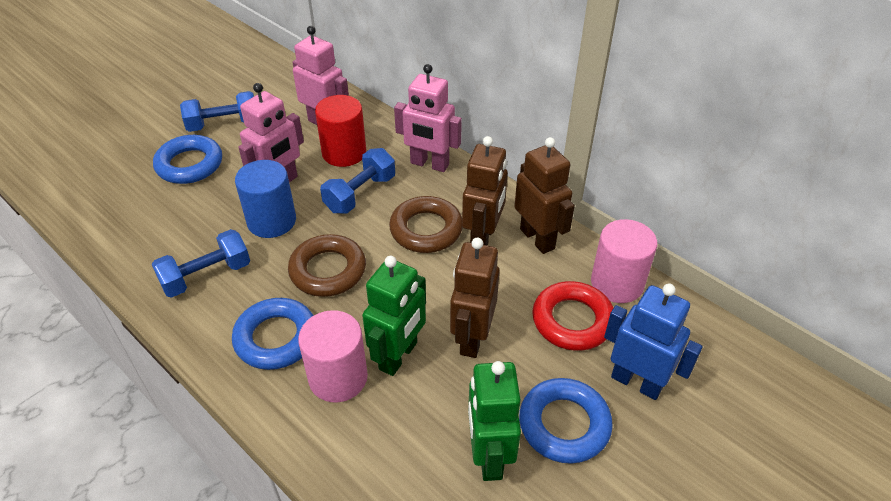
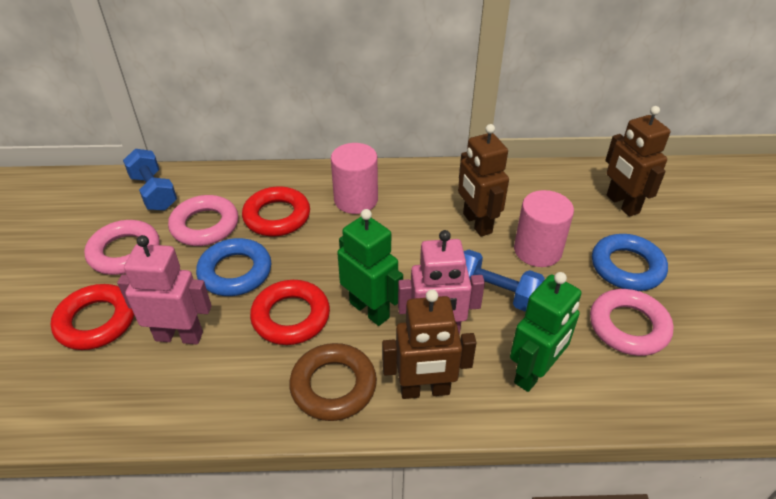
blue cylinder: [235,160,296,238] = 1 -> none = 0
blue dumbbell: [152,229,250,298] [180,91,254,132] [320,148,395,214] = 3 -> [123,149,177,211] [464,250,545,312] = 2
blue ring: [153,135,222,184] [232,298,314,370] [519,378,613,464] = 3 -> [196,238,271,296] [592,234,668,291] = 2
blue robot: [604,283,703,400] = 1 -> none = 0
brown ring: [288,234,366,297] [389,196,463,253] = 2 -> [289,343,377,421] = 1
pink ring: none = 0 -> [84,220,160,275] [168,195,238,246] [590,289,674,356] = 3
pink robot: [238,83,304,182] [293,26,349,125] [394,64,462,172] = 3 -> [117,235,211,345] [398,230,485,335] = 2
red cylinder: [315,95,366,167] = 1 -> none = 0
red ring: [532,281,613,351] = 1 -> [51,284,134,350] [242,186,310,236] [250,280,330,345] = 3

